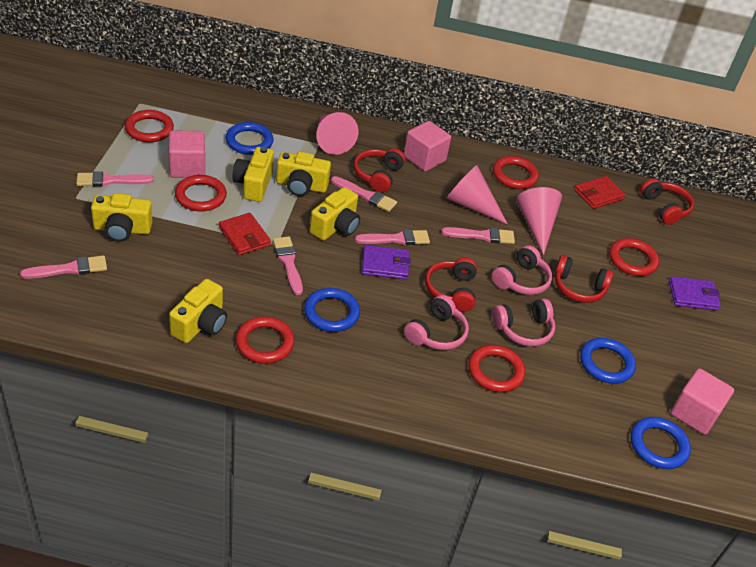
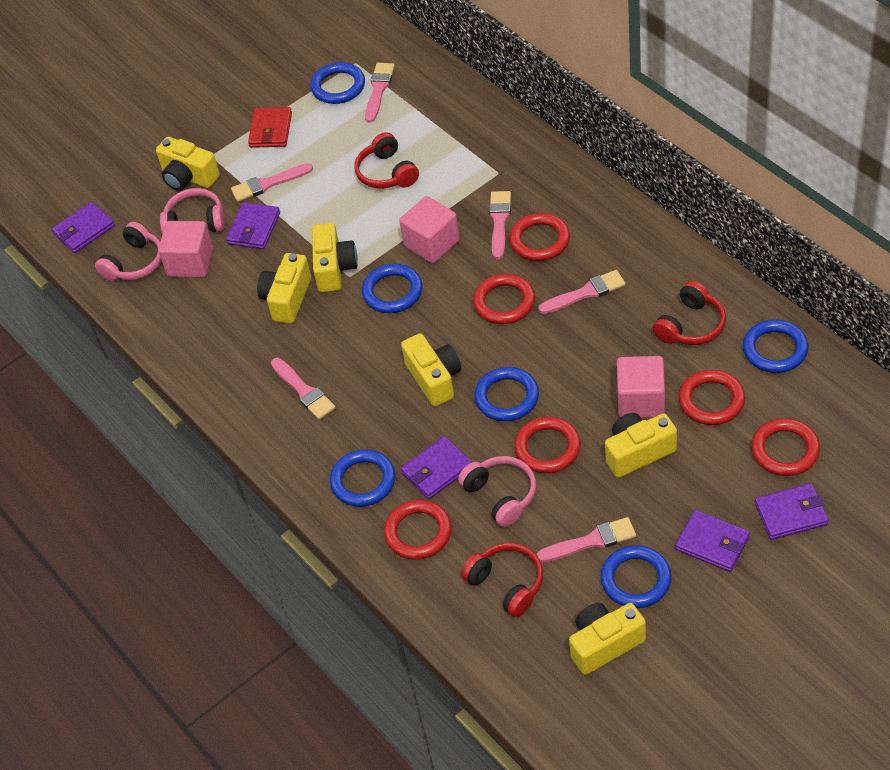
blue ring: [226,122,274,155] [304,288,360,332] [580,338,636,384] [631,417,691,469] = 4 -> [310,62,365,104] [330,449,396,507] [362,264,423,313] [474,367,539,421] [601,545,672,608] [743,320,809,373] = 6
pink cone: [316,112,358,155] [446,165,508,225] [516,187,562,255] = 3 -> none = 0
purple wallet: [362,245,411,280] [669,276,721,310] = 2 -> [52,202,115,253] [226,202,280,249] [401,436,472,499] [675,510,750,572] [755,483,828,540] = 5
red headphones: [354,148,405,193] [425,257,477,312] [554,255,613,303] [640,178,694,225] = 4 -> [354,132,419,189] [461,543,543,617] [653,281,726,345] = 3
red wallet: [219,213,271,255] [574,176,626,209] = 2 -> [248,107,292,148] = 1
yellow camera: [91,193,152,242] [169,279,227,343] [232,147,274,202] [276,152,331,196] [310,187,360,240] = 5 -> [156,137,220,191] [257,253,311,324] [312,223,358,292] [401,333,461,406] [569,603,646,675] [605,413,677,478] = 6

